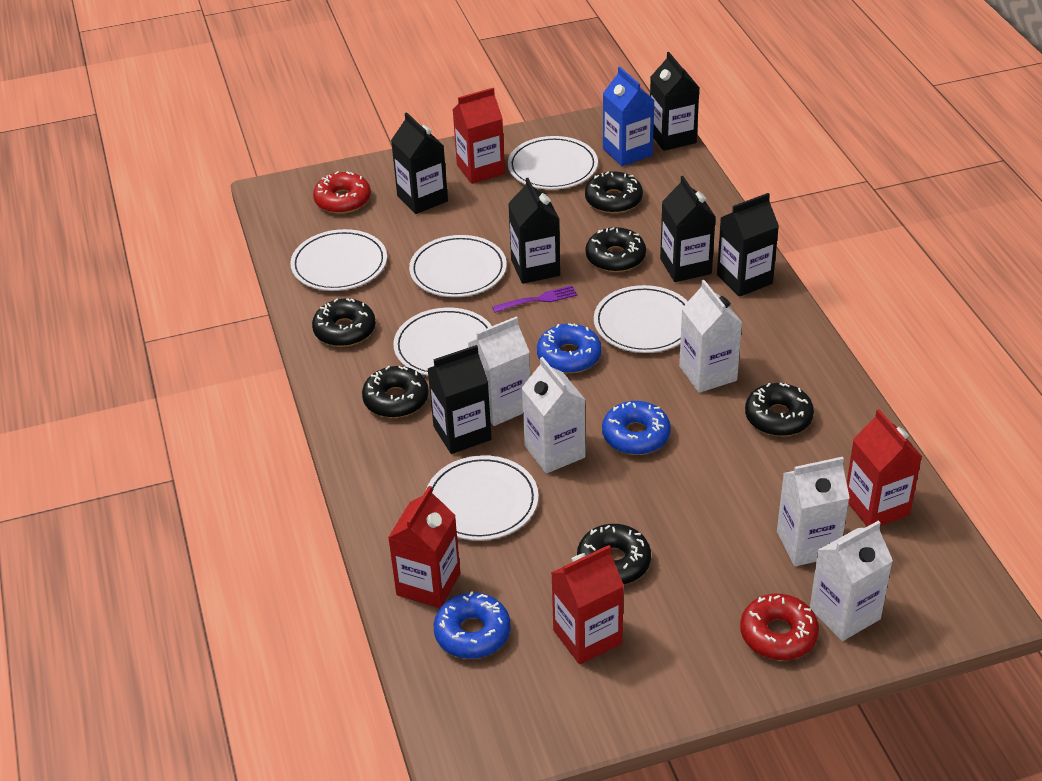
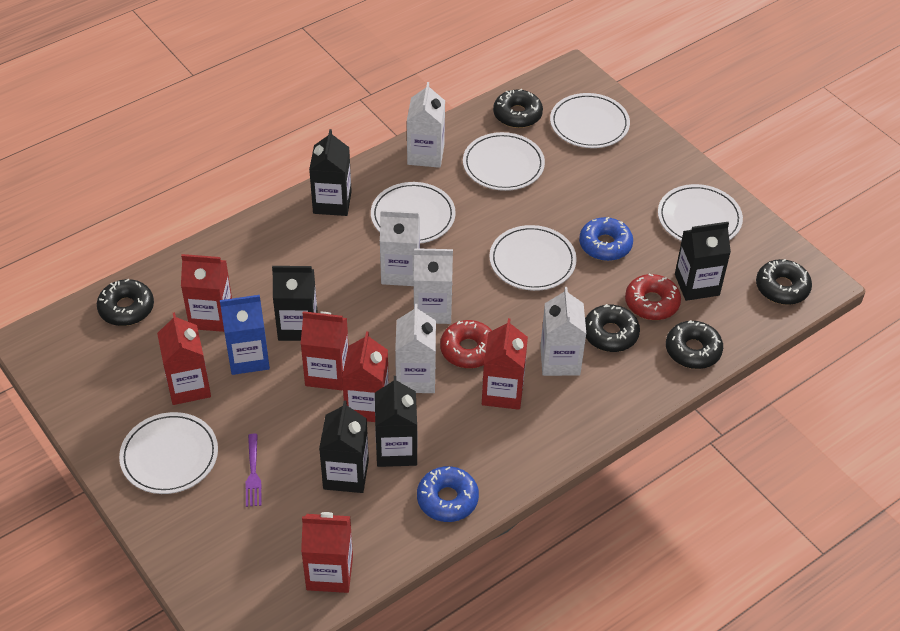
black carton: [391,112,448,214] [428,345,492,454] [508,178,560,284] [650,52,700,151] [660,176,716,282] [717,193,779,297] = 6 -> [272,266,318,341] [309,129,352,216] [319,401,369,493] [375,376,417,467] [675,222,731,301] = 5
black donut: [312,298,376,347] [362,366,429,418] [577,524,651,584] [585,171,643,214] [585,227,646,272] [745,383,814,436] = 6 -> [97,279,154,326] [493,89,543,128] [585,304,640,352] [666,320,723,369] [756,259,812,305] = 5
blue donut: [434,591,511,659] [537,323,602,373] [602,401,671,455] = 3 -> [417,466,479,522] [579,217,633,261] = 2
red carton: [388,486,460,608] [453,88,505,184] [551,545,624,665] [847,409,922,526] = 4 -> [157,312,211,405] [181,254,232,332] [301,311,349,390] [301,512,353,593] [342,331,389,422] [482,318,528,410] = 6

